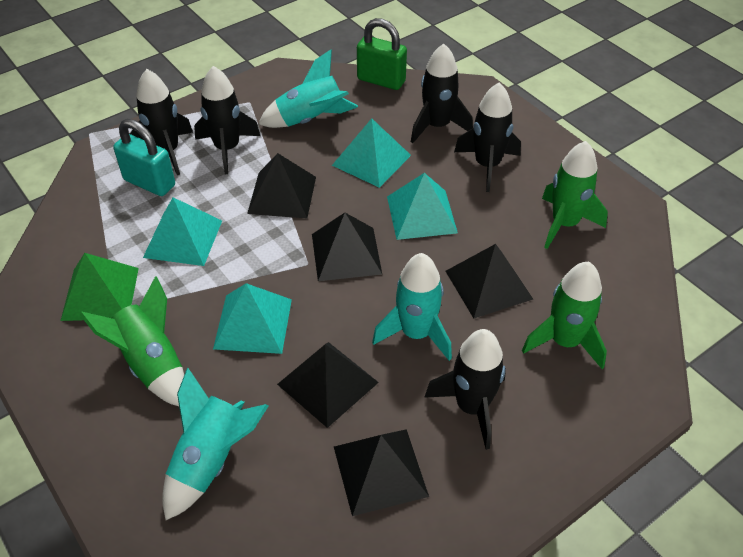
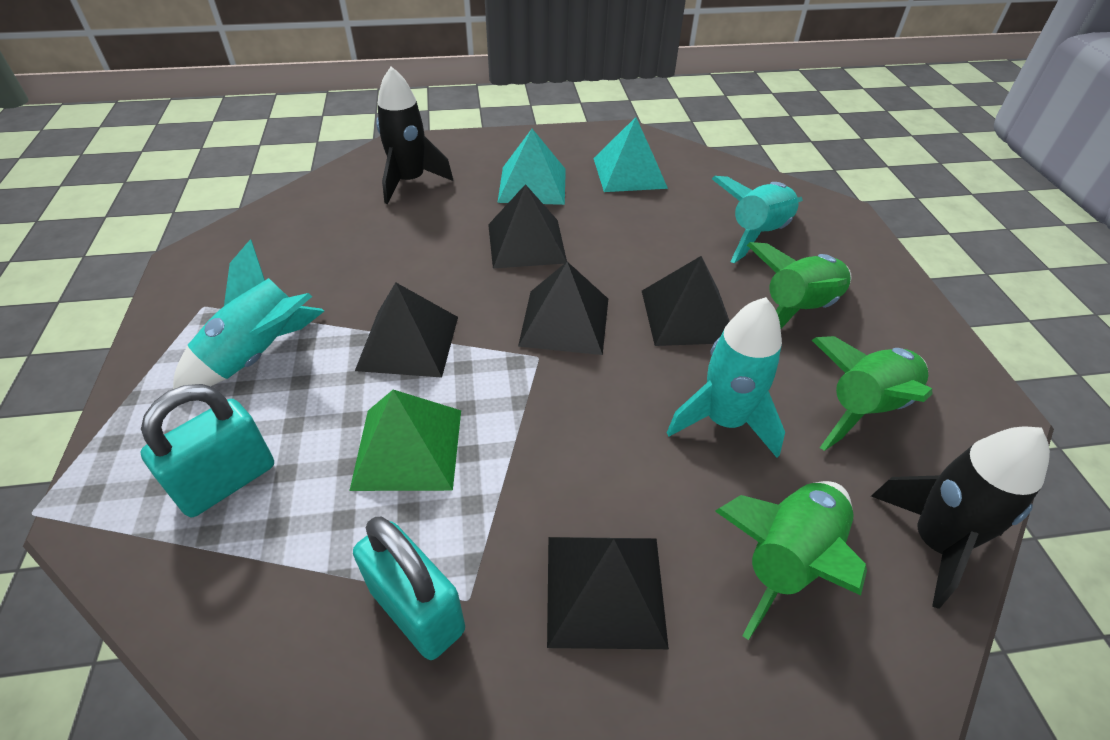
black rocket: [130,69,193,175] [194,66,261,174] [411,44,473,143] [424,329,506,450] [454,83,521,192] = 5 -> [376,66,453,204] [871,427,1050,609] = 2
green padlock: [357,18,407,90] = 1 -> none = 0
turquoise padlock: [113,119,175,196] = 1 -> [140,384,274,517] [353,517,465,660] = 2
turquoise pyramid: [143,197,222,266] [213,283,292,354] [332,118,411,188] [387,173,458,240] = 4 -> [497,129,566,205] [593,117,668,192] = 2

